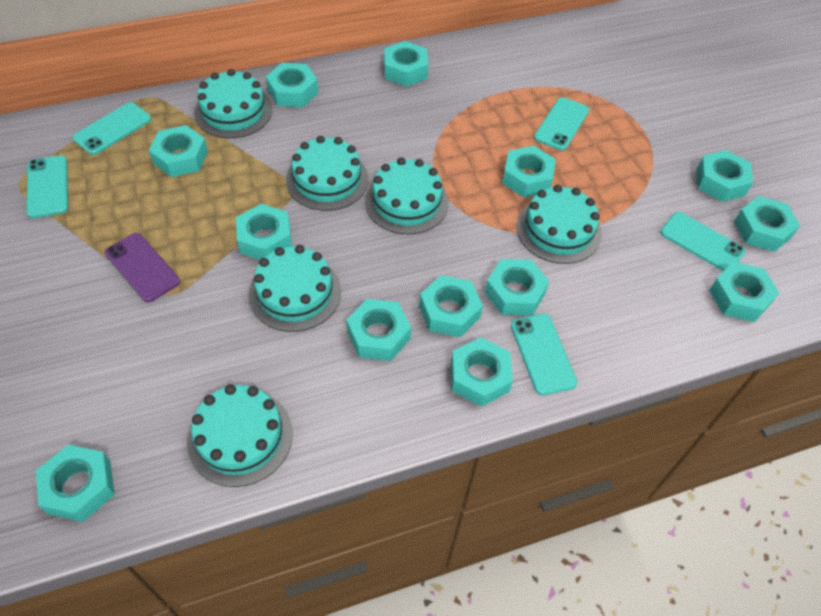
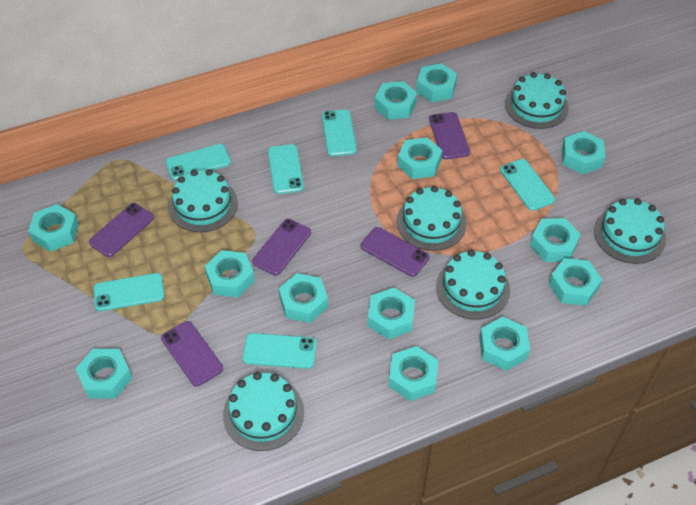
purple phone: [105,233,180,302] = 1 -> [89,203,154,257] [161,321,223,386] [252,219,311,276] [361,227,429,277] [429,112,470,159] = 5
turquoise phone: [27,156,68,218] [73,102,151,155] [511,314,577,395] [534,97,589,151] [660,212,746,271] = 5 -> [93,273,164,311] [165,144,231,181] [243,333,317,369] [268,144,304,194] [322,110,357,156] [500,159,555,211] = 6

